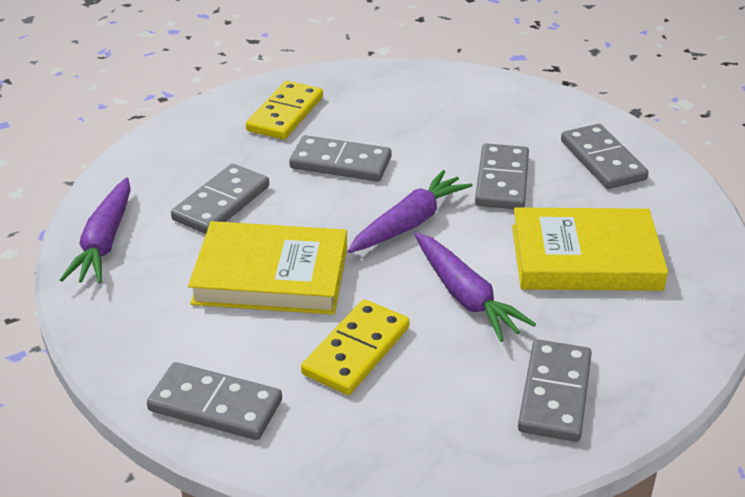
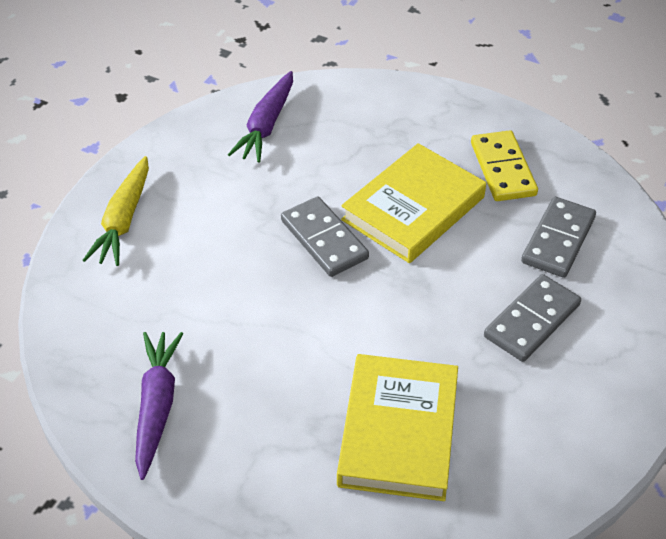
grey domino: [147,362,282,440] [171,164,269,234] [289,135,391,181] [475,143,529,209] [518,339,592,442] [561,124,649,189] = 6 -> [281,197,369,277] [484,274,581,362] [521,197,596,278] = 3
purple carrot: [60,178,131,284] [348,170,473,253] [414,233,536,342] = 3 -> [135,332,183,480] [228,71,293,163] = 2
yellow carrot: none = 0 -> [83,156,149,266] = 1
yellow domino: [246,81,323,140] [301,299,410,395] = 2 -> [471,130,538,201] = 1

